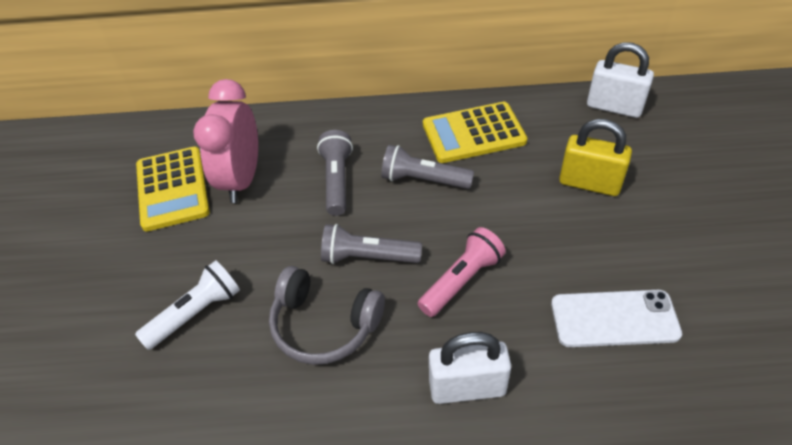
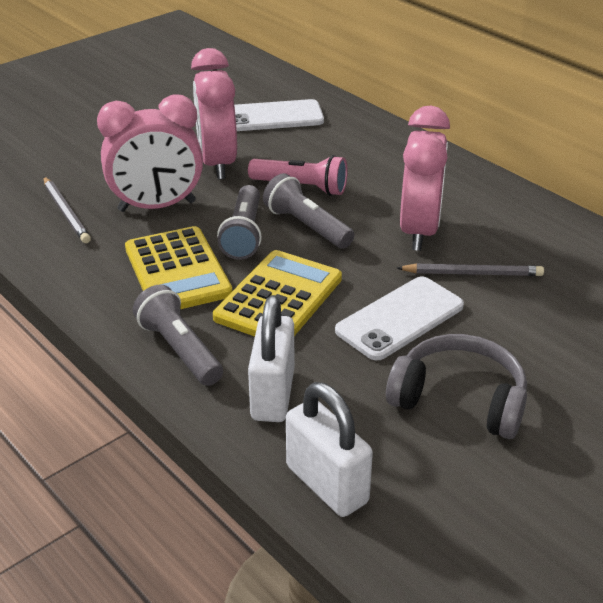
grey pencil: none = 0 -> [43,177,91,243] [397,263,544,276] = 2
pink clock: [193,79,258,203] = 1 -> [97,94,203,212] [191,48,237,179] [400,106,450,251] = 3
white flashlight: [135,260,240,350] = 1 -> none = 0
white phone: [551,290,682,347] = 1 -> [234,99,324,131] [335,276,464,360] = 2
yellow padlock: [559,119,632,196] = 1 -> none = 0

